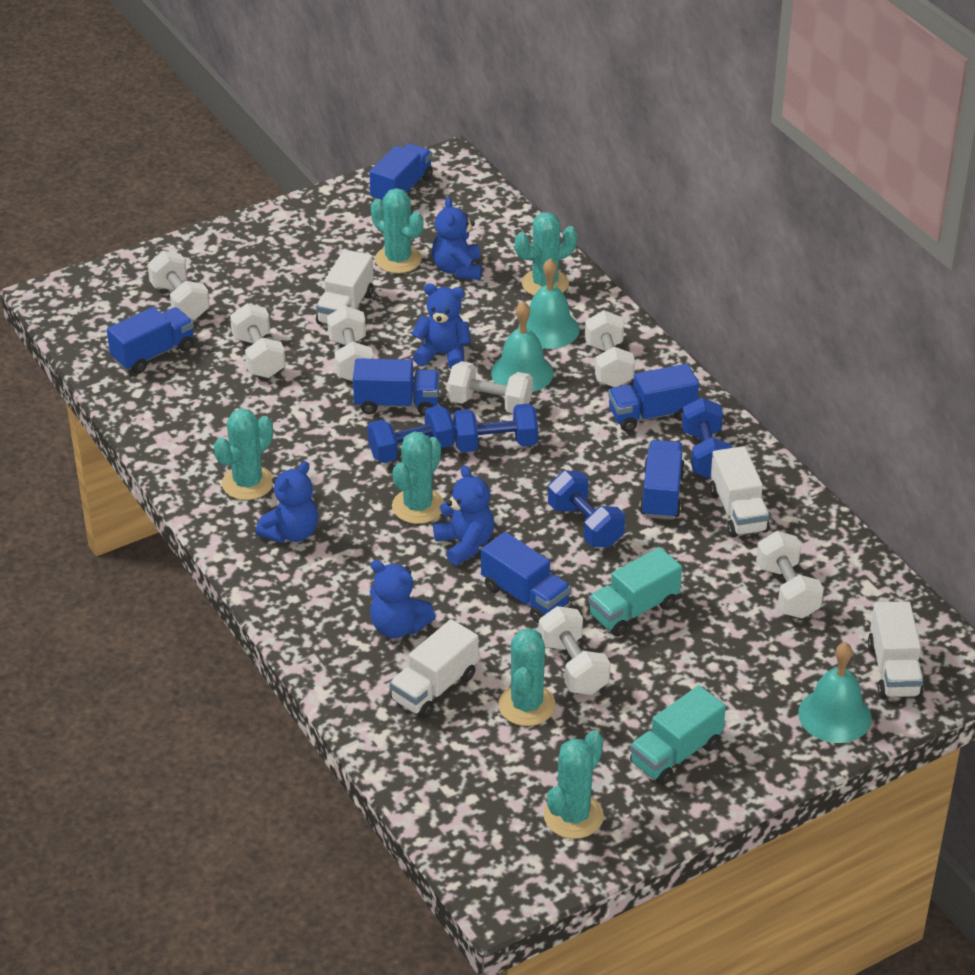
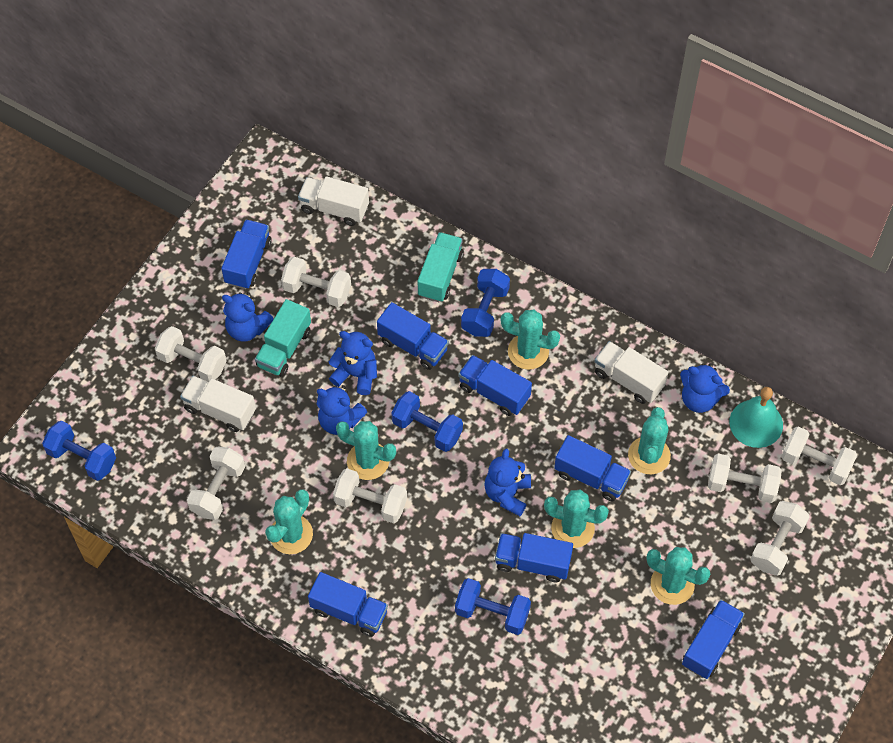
blue truck: [107,307,194,373] [353,358,440,416] [369,144,433,202] [481,532,571,624] [608,364,699,432] [640,440,685,520] = 6 -> [221,220,272,289] [308,572,388,637] [377,302,449,370] [458,355,532,416] [495,533,573,582] [554,435,631,502] [682,599,745,679] = 7
turquoise bell: [491,301,554,392] [518,258,579,349] [798,642,872,743] = 3 -> [730,387,783,448] = 1
white truck: [316,250,373,325] [389,619,479,719] [710,446,770,538] [868,601,924,699] = 4 -> [180,376,256,432] [298,176,369,226] [594,341,668,404] = 3

